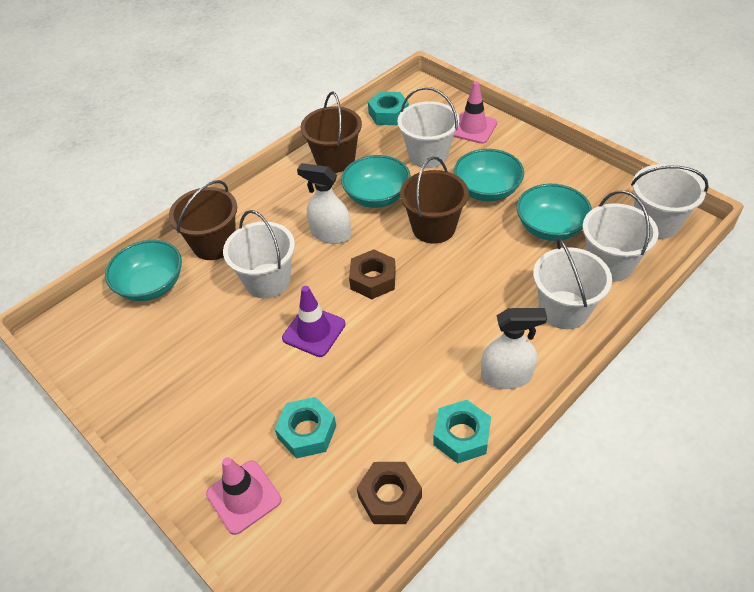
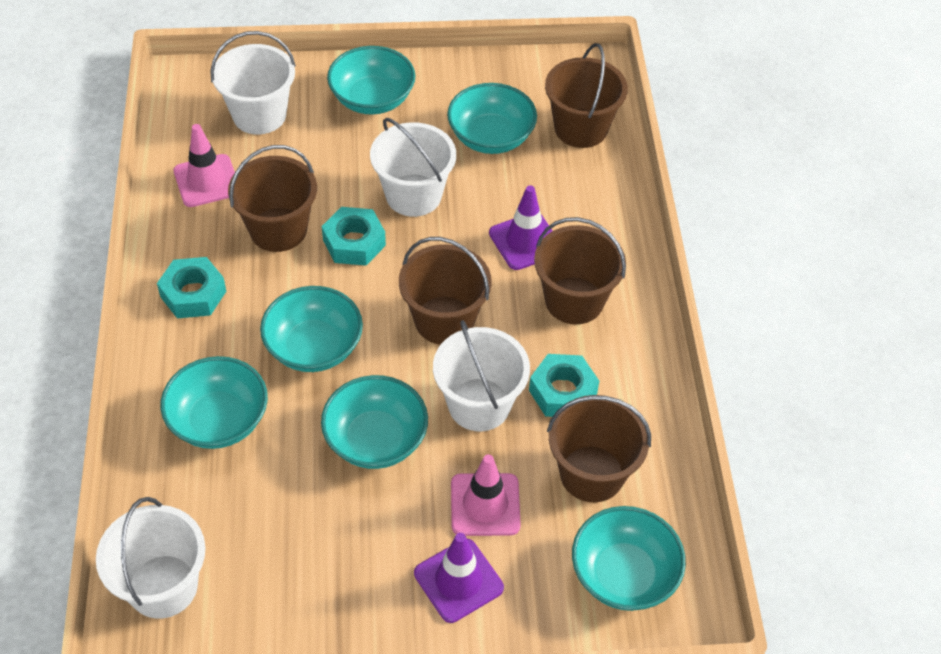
brown bucket: [169,180,237,260] [300,92,362,173] [400,156,469,244] = 3 -> [228,145,317,252] [399,237,492,345] [534,217,626,324] [545,43,628,148] [547,395,651,502] = 5
brown nut: [349,249,396,299] [357,462,422,524] = 2 -> none = 0
purple traffic cone: [282,286,346,357] = 1 -> [414,533,504,623] [489,185,552,270] = 2
turquoise bowl: [105,240,182,301] [341,155,411,208] [454,149,524,201] [517,184,592,241] = 4 -> [160,356,268,449] [260,286,363,372] [321,375,428,469] [327,46,415,114] [447,83,537,154] [572,506,686,611] = 6
white bucket: [223,210,295,298] [398,87,459,168] [533,238,612,329] [582,190,659,282] [631,164,709,239] = 5 -> [96,497,206,619] [210,31,296,134] [370,118,456,217] [433,320,530,431] = 4
white spray bottle: [297,163,351,244] [481,308,547,389] = 2 -> none = 0

